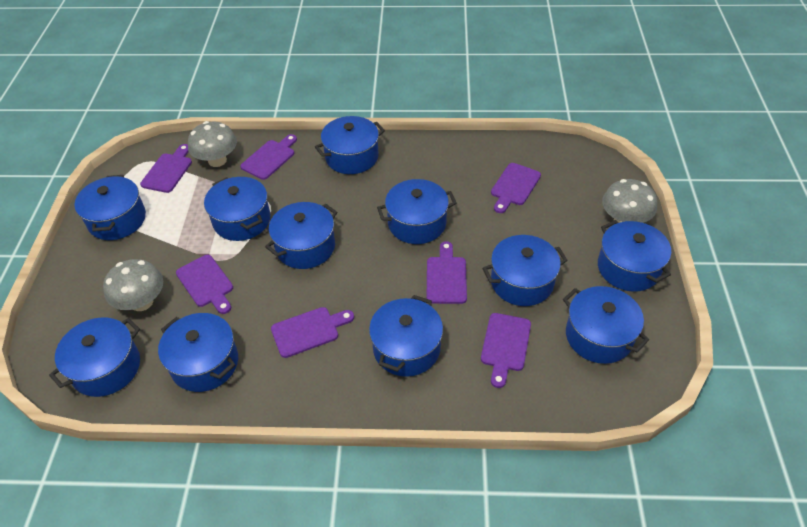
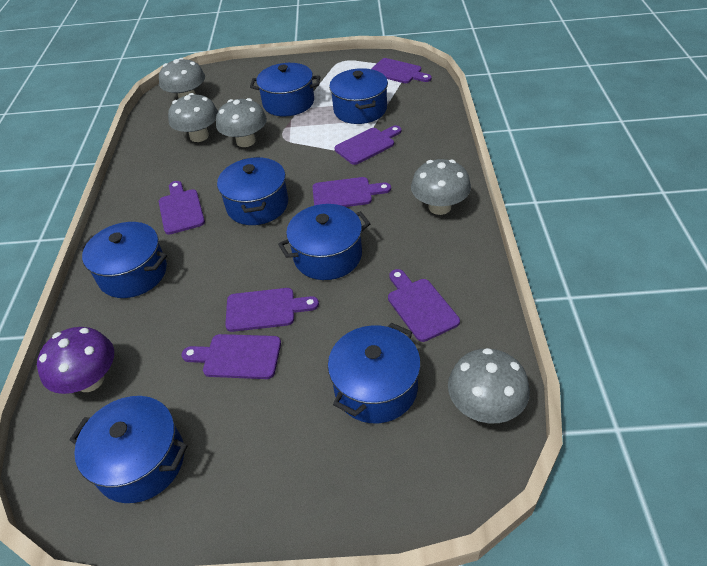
blue pot: [49,317,140,397] [74,175,146,240] [158,313,238,392] [204,177,270,241] [265,202,337,269] [315,116,385,174] [369,295,443,377] [377,179,457,244] [483,235,568,306] [563,286,649,364] [598,220,671,292] = 11 -> [69,396,188,503] [79,222,167,298] [217,157,288,225] [250,63,320,116] [278,204,371,280] [328,323,421,423] [329,68,388,124] = 7
grey mushroom: [103,259,163,311] [188,121,237,167] [602,179,657,223] = 3 -> [159,58,205,98] [168,93,218,142] [216,98,267,147] [411,159,471,215] [448,348,530,423] = 5
purple mushroom: none = 0 -> [37,327,114,394] = 1

